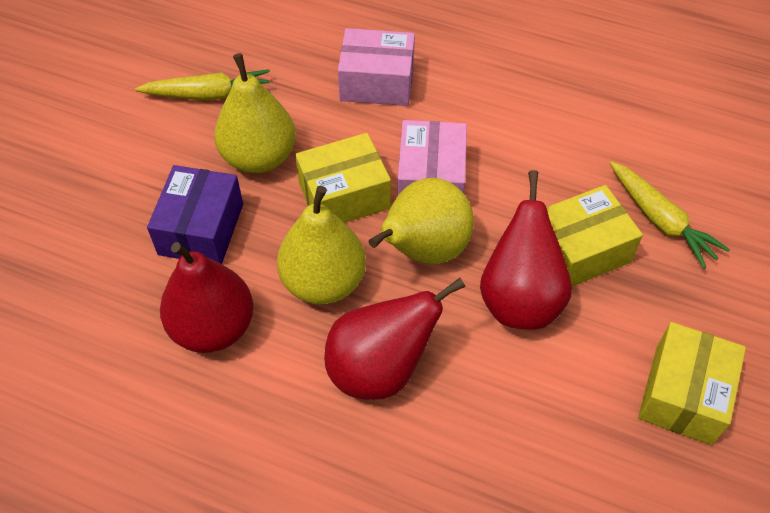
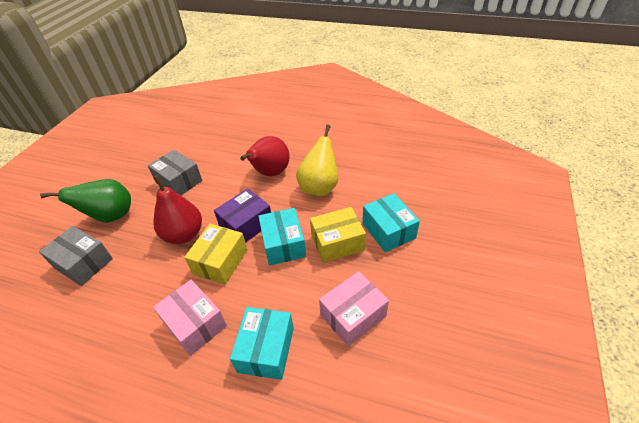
green pear: none = 0 -> [40,179,131,223] = 1
grey box: none = 0 -> [39,226,113,286] [148,150,202,195] = 2
red pear: [160,242,254,353] [324,278,465,400] [480,170,572,330] = 3 -> [153,175,202,244] [240,136,290,176] = 2
turquoise box: none = 0 -> [230,307,294,380] [258,208,306,266] [362,193,420,252] = 3
yellow box: [295,133,391,223] [546,185,643,286] [638,322,746,445] = 3 -> [184,224,247,285] [310,207,366,263] = 2
yellow carrot: [135,69,270,100] [610,161,730,269] = 2 -> none = 0
yellow pear: [214,53,296,173] [277,186,366,304] [369,178,474,264] = 3 -> [296,124,338,197] = 1

